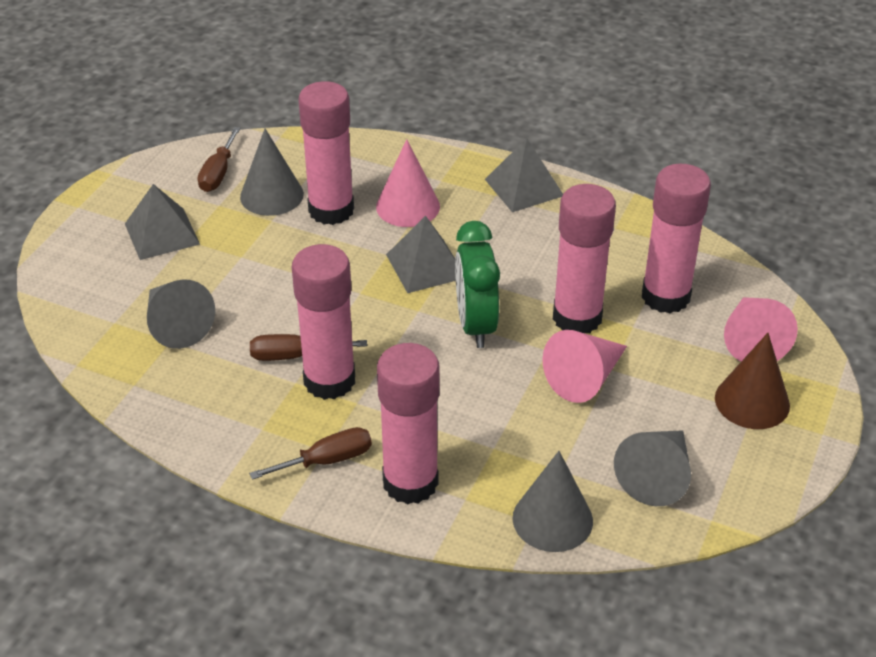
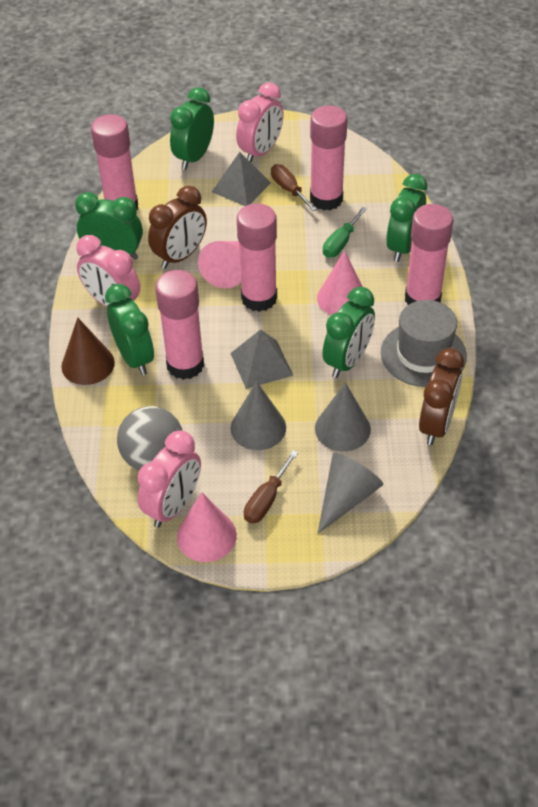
brown clock: none = 0 -> [148,186,207,269] [419,348,464,445] = 2
brown screwdriver: [198,127,241,192] [249,427,372,480] [250,334,367,361] = 3 -> [244,450,298,524] [271,164,317,211] = 2
green clock: [455,221,500,348] = 1 -> [75,192,143,260] [105,284,154,375] [170,87,214,170] [322,287,375,378] [386,174,427,262] = 5
green screwdriver: none = 0 -> [323,207,367,258] = 1
grey ball: none = 0 -> [117,406,183,470] = 1
grey cone: [147,279,215,349] [240,129,304,216] [512,451,593,552] [614,430,691,506] = 4 -> [231,381,286,450] [315,382,371,451] [317,453,383,534] = 3
grey hat: none = 0 -> [381,300,467,387] = 1
grey pyramid: [125,184,200,260] [386,216,456,293] [485,138,563,212] = 3 -> [212,152,271,206] [230,329,294,389] = 2
pink clock: none = 0 -> [76,235,140,307] [138,431,201,527] [236,82,284,162] = 3

